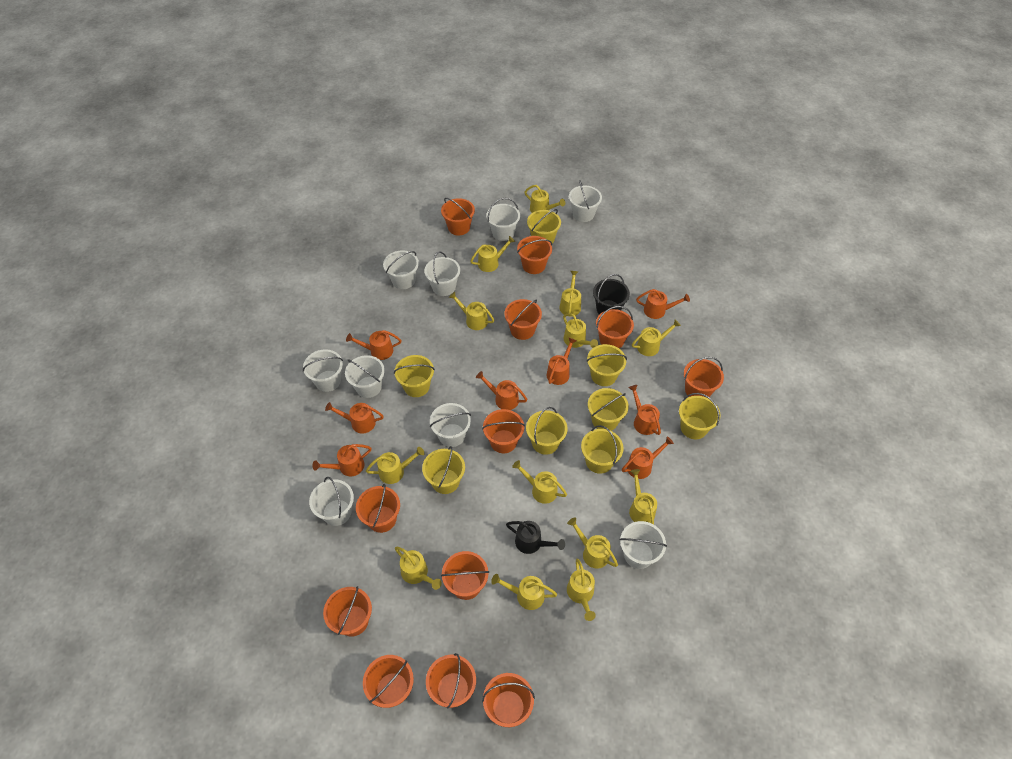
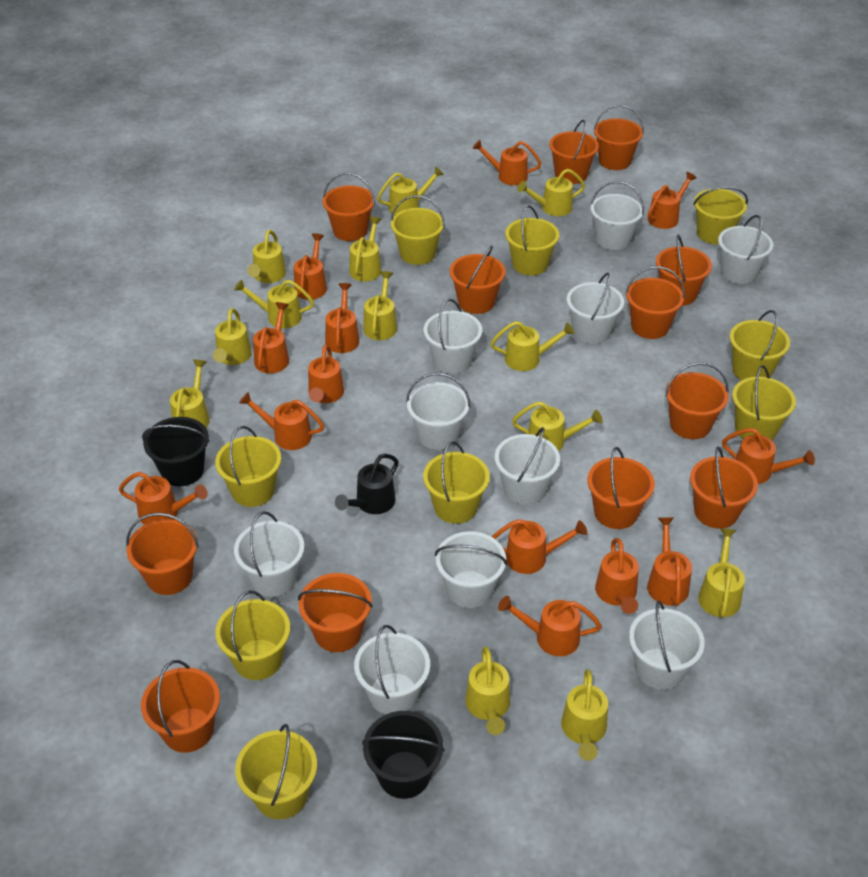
black bucket: [593,274,630,315] = 1 -> [142,417,210,486] [362,711,445,799] = 2
orange watering can: [312,444,371,476] [325,402,384,433] [346,330,402,360] [476,371,528,410] [547,338,577,385] [622,436,674,479] [629,385,661,435] [636,289,690,319] = 8 -> [119,472,208,525] [239,392,324,450] [253,302,289,373] [294,233,327,300] [308,345,344,403] [325,283,359,353] [472,140,541,185] [492,519,587,574] [498,596,602,656] [595,538,639,614] [647,518,692,606] [648,172,697,229] [722,428,815,484] = 13
white bucket: [303,349,343,392] [309,477,354,526] [345,355,385,398] [383,250,419,289] [424,251,460,296] [430,403,471,447] [486,198,520,241] [569,180,602,222] [619,521,667,569] = 9 -> [234,511,305,597] [354,625,430,715] [406,373,471,450] [424,299,482,374] [435,531,507,608] [495,427,560,505] [567,273,624,344] [590,181,644,250] [629,600,705,690] [718,215,773,284] = 10
yellow bucket: [394,355,435,397] [422,446,465,494] [526,407,568,455] [527,209,561,244] [581,425,624,474] [587,344,627,386] [588,388,629,431] [679,393,721,439] = 8 -> [215,426,281,507] [215,591,290,680] [235,724,317,819] [391,195,445,265] [423,441,490,524] [505,205,559,276] [693,187,748,244] [730,310,790,380] [732,365,796,440] = 9

